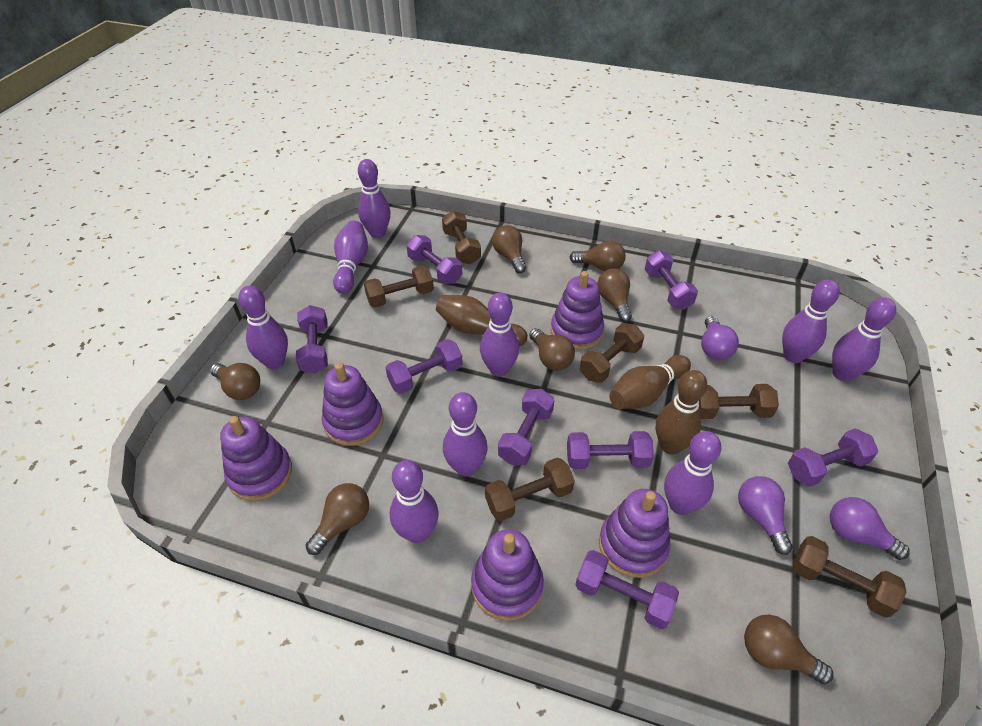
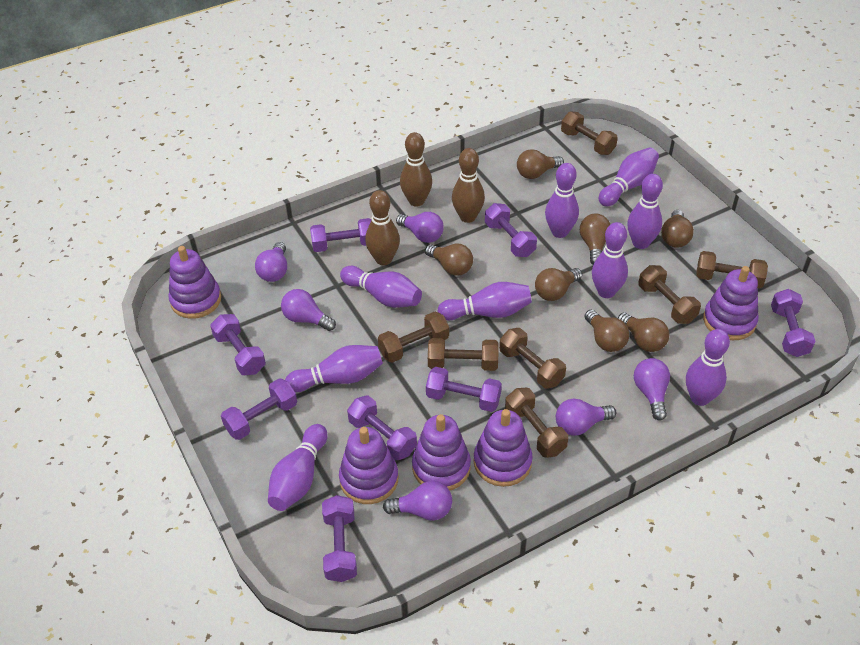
brown dumbbell: [364,266,434,308] [442,210,481,264] [485,458,575,521] [579,323,644,383] [699,384,779,419] [793,536,906,618] = 6 -> [378,311,449,363] [428,338,499,371] [499,328,566,389] [505,388,568,458] [561,111,618,155] [638,265,701,324] [696,251,768,288] = 7
purple light bulb: [701,316,739,360] [738,476,793,555] [830,497,910,560] = 3 -> [255,242,287,282] [281,289,336,331] [383,481,452,521] [396,212,444,243] [556,398,616,436] [634,358,670,421] = 6

